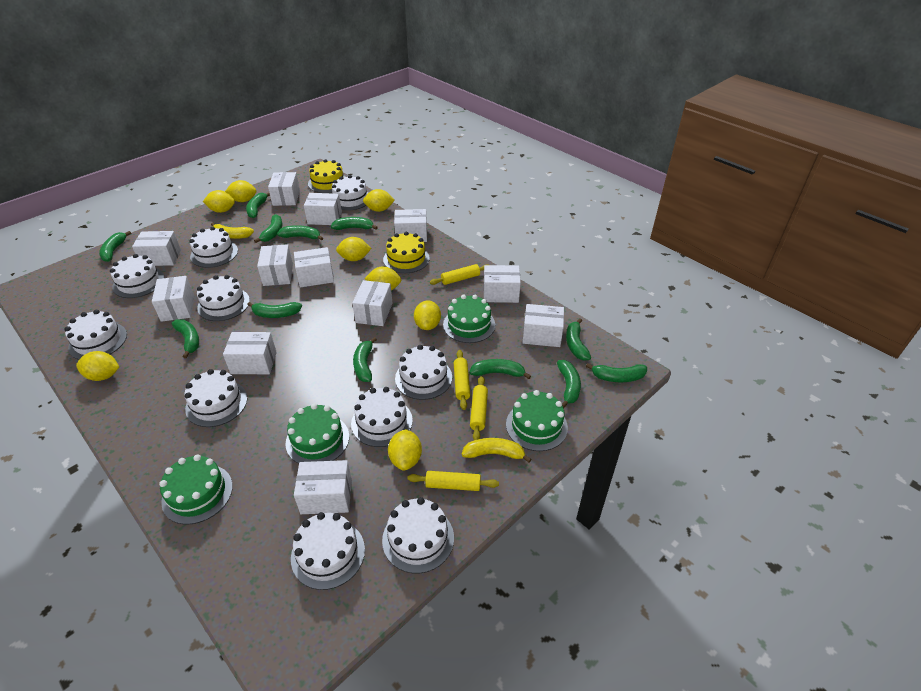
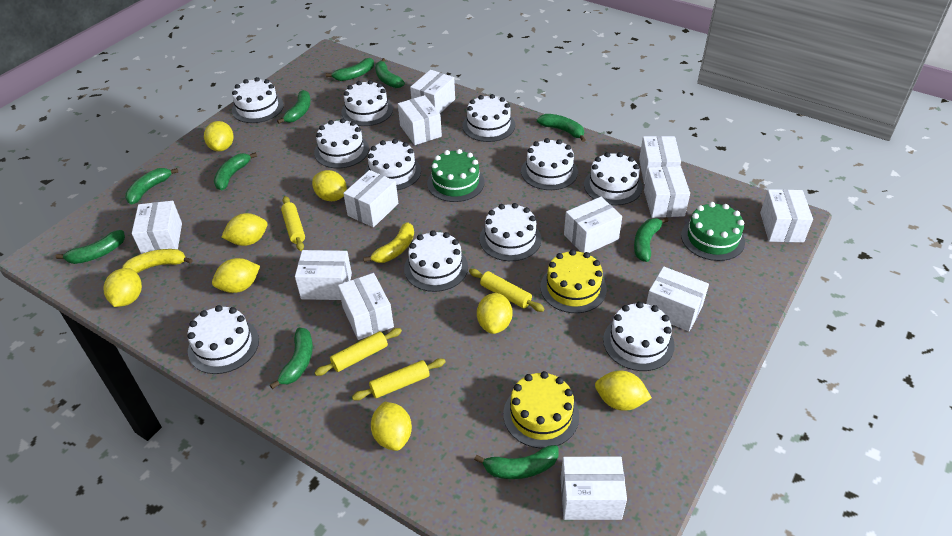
green banana: [99,231,131,262] [172,319,199,358] [246,193,270,218] [247,302,302,318] [254,214,282,243] [277,225,323,240] [331,217,378,230] [353,337,377,382] [469,359,531,379] [557,360,581,408] [566,318,591,361] [586,363,647,382] = 12 -> [56,230,125,264] [125,168,179,205] [214,152,257,190] [270,327,313,389] [277,90,311,124] [326,58,374,81] [375,58,405,88] [474,445,559,479] [537,114,586,142] [634,217,669,262] = 10
green cake: [159,454,233,525] [285,403,349,464] [443,295,495,343] [506,390,568,451] = 4 -> [427,149,485,202] [681,202,745,261] = 2
white cake: [64,310,127,360] [110,254,164,298] [184,369,247,427] [189,227,238,268] [197,275,250,321] [291,512,365,590] [332,175,368,211] [351,387,413,447] [382,497,454,573] [395,345,452,400] = 10 -> [187,305,259,374] [232,77,284,123] [314,118,369,168] [341,80,393,126] [365,139,421,190] [404,230,468,292] [462,94,515,142] [479,203,541,261] [521,138,578,190] [584,152,642,205] [603,302,675,371] = 11

